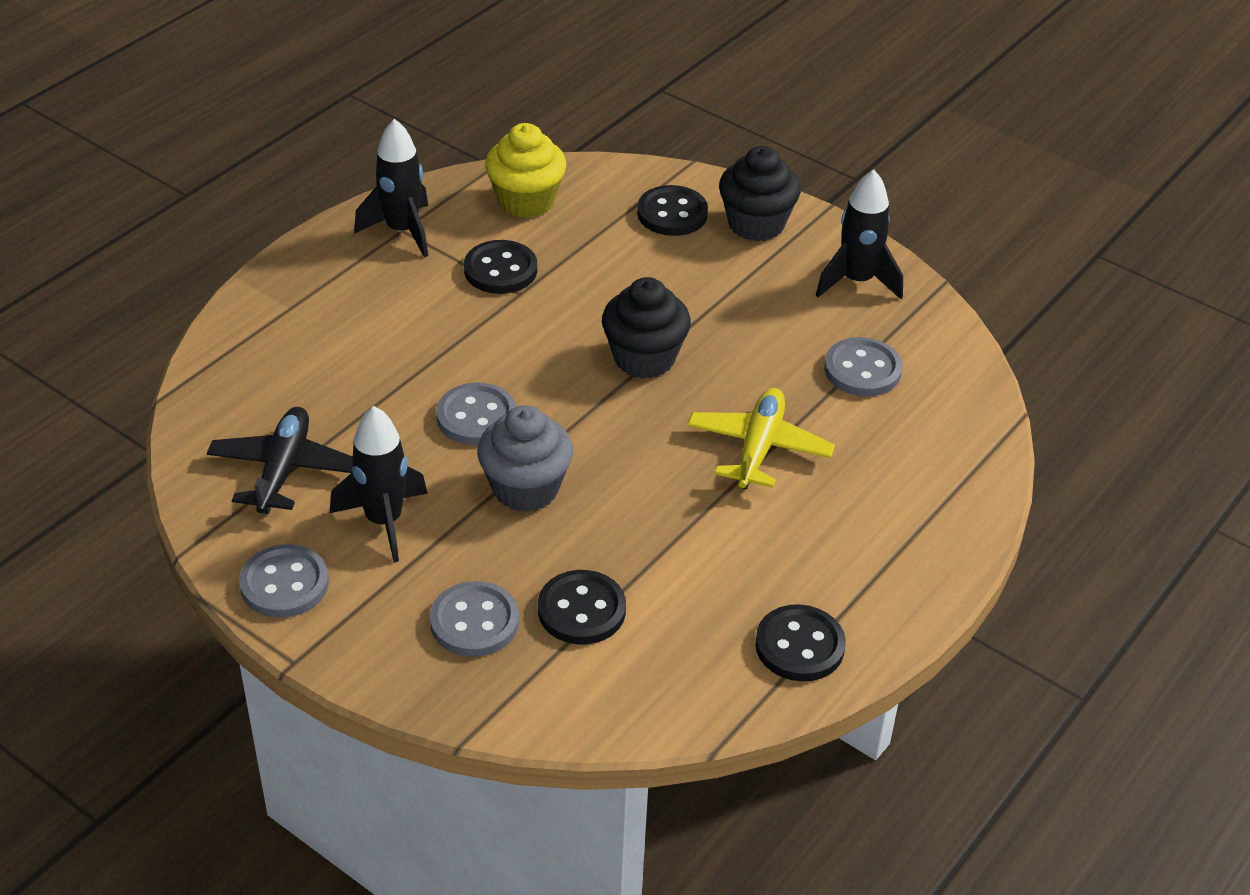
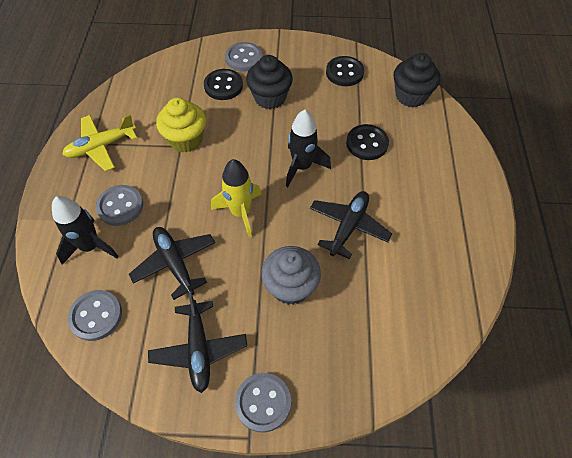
black button: [464,240,537,294] [538,570,626,644] [637,185,708,236] [755,604,846,681] = 4 -> [204,69,243,100] [326,56,364,86] [346,124,389,160] = 3
black plane: [207,407,353,514] = 1 -> [129,227,215,300] [148,292,247,393] [310,191,392,259] = 3
black rocket: [330,406,427,562] [354,119,428,258] [816,169,903,299] = 3 -> [52,196,119,265] [286,110,331,187] = 2
yellow rocket: none = 0 -> [211,159,261,238] = 1

